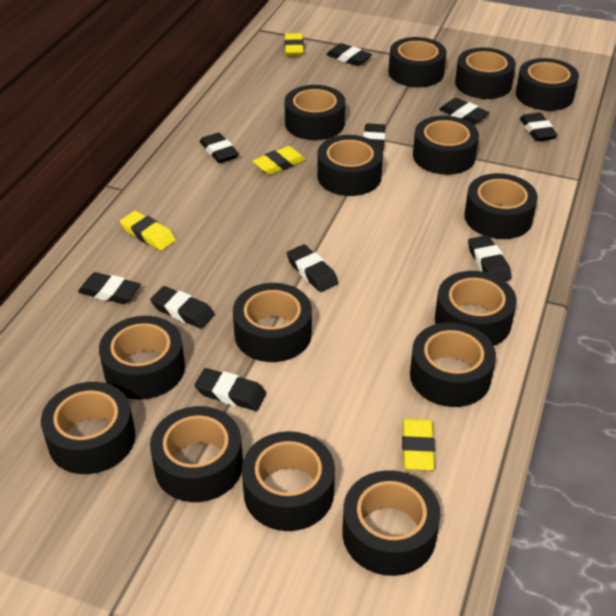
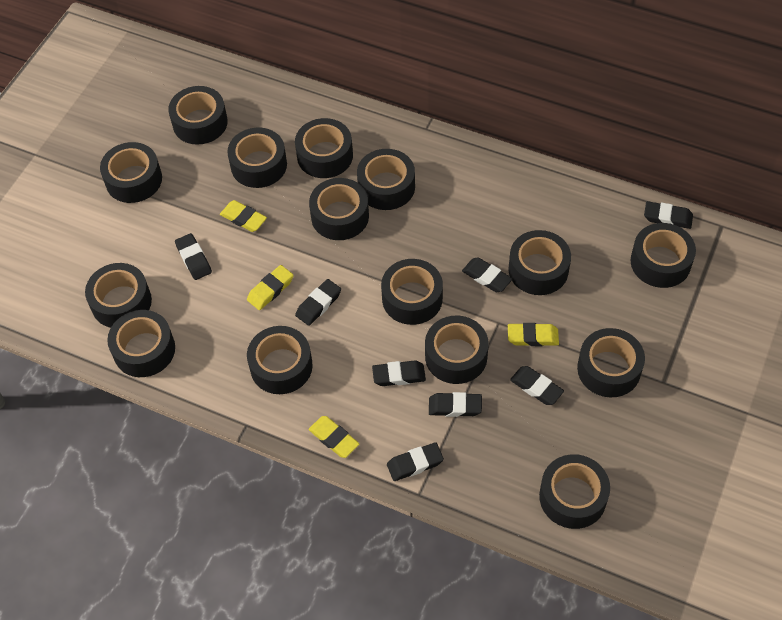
black eraser: [78,272,141,304] [150,286,215,329] [194,368,266,411] [200,133,239,163] [287,244,338,292] [326,43,372,66] [363,123,385,151] [439,98,490,125] [468,235,512,281] [520,113,558,141] = 10 -> [175,233,212,280] [295,279,341,326] [372,361,426,386] [387,442,444,481] [429,392,482,417] [462,257,513,292] [510,366,564,405] [644,201,693,229] = 8

